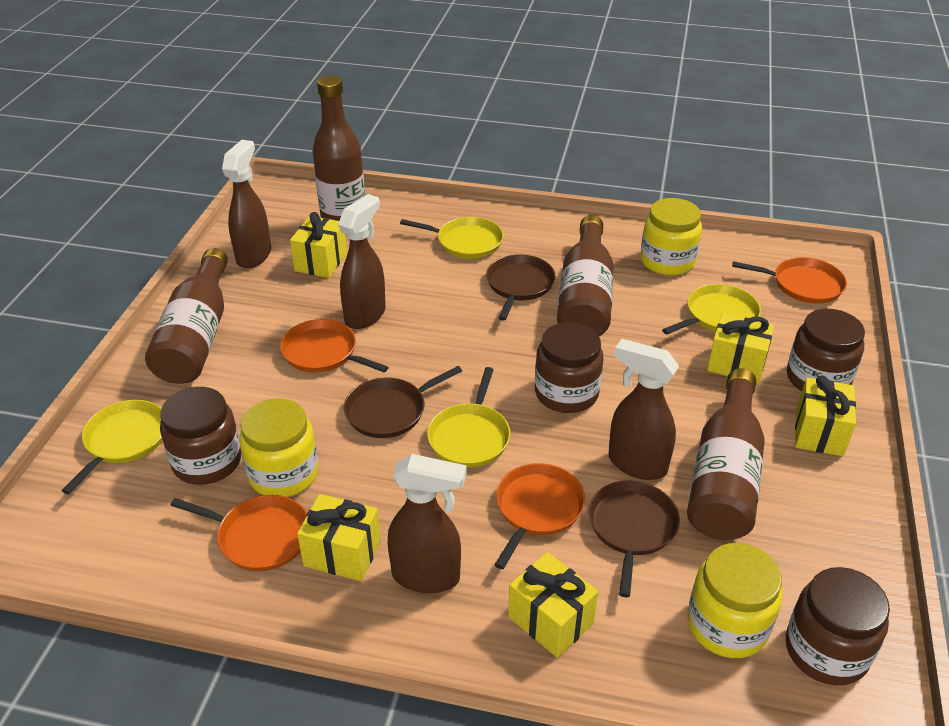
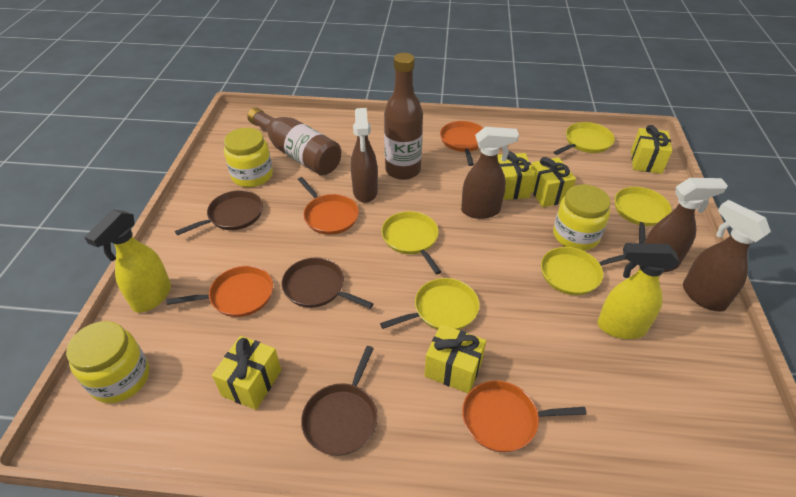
brown bottle: [145,248,228,384] [313,75,365,235] [557,215,614,336] [687,368,765,540] = 4 -> [247,108,341,175] [384,53,423,180] = 2
brown jar: [160,387,241,485] [535,322,603,413] [786,567,890,685] [787,309,865,391] = 4 -> none = 0
yellow pan: [62,400,163,494] [400,217,504,259] [427,367,511,467] [662,284,761,334] = 4 -> [380,278,480,330] [381,211,441,274] [541,247,626,295] [554,122,615,155] [615,187,672,243] = 5
yellow spray bottle: none = 0 -> [84,210,171,313] [597,243,679,339] = 2

